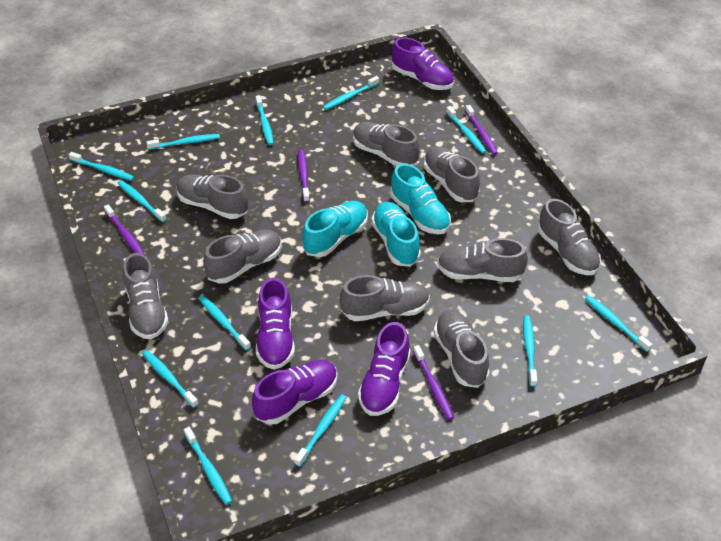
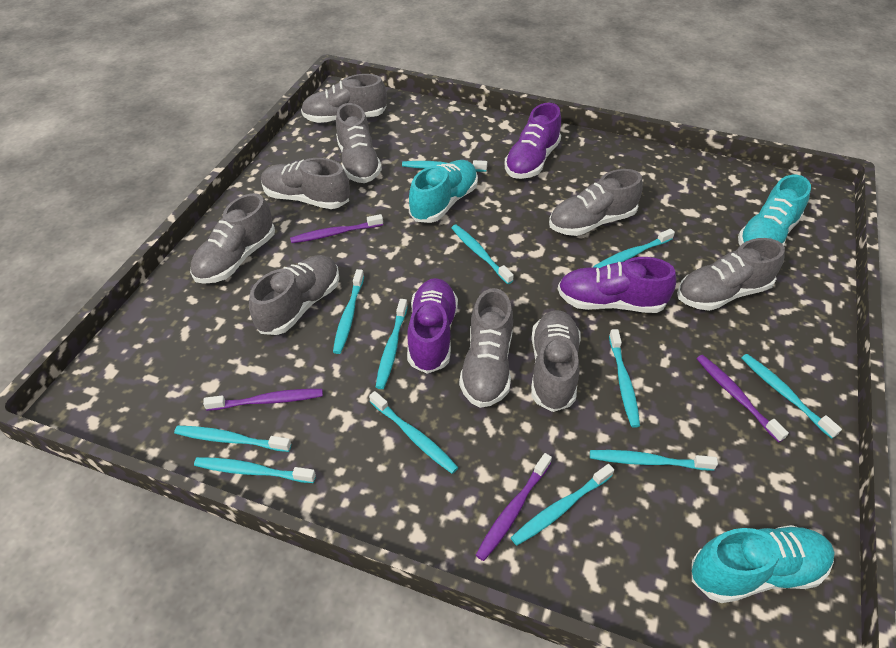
purple shoe: [252,360,338,424] [256,278,295,370] [358,322,411,416] [392,37,454,90] = 4 -> [407,278,458,374] [505,103,561,179] [558,257,676,313] = 3

